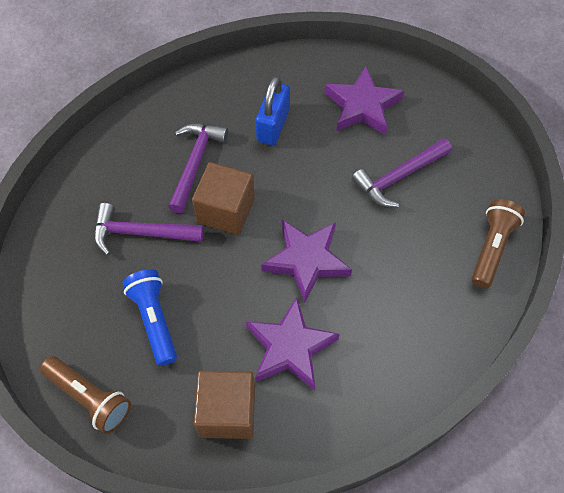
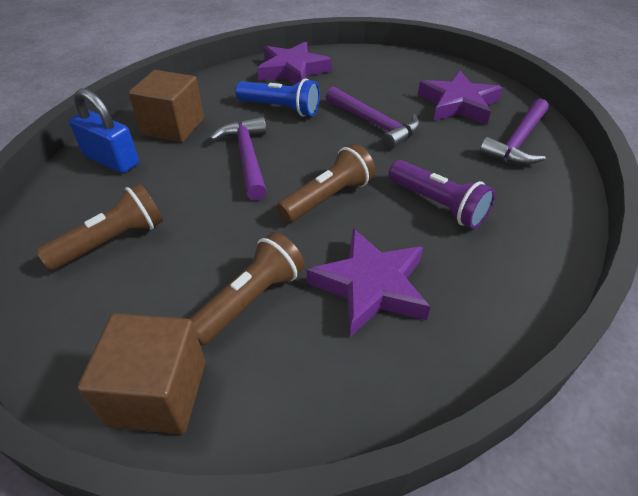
brown flashlight: [40,356,131,434] [471,199,525,288] = 2 -> [36,183,163,271] [189,232,305,346] [277,144,375,223] = 3
purple flashlight: none = 0 -> [389,160,495,229] = 1

